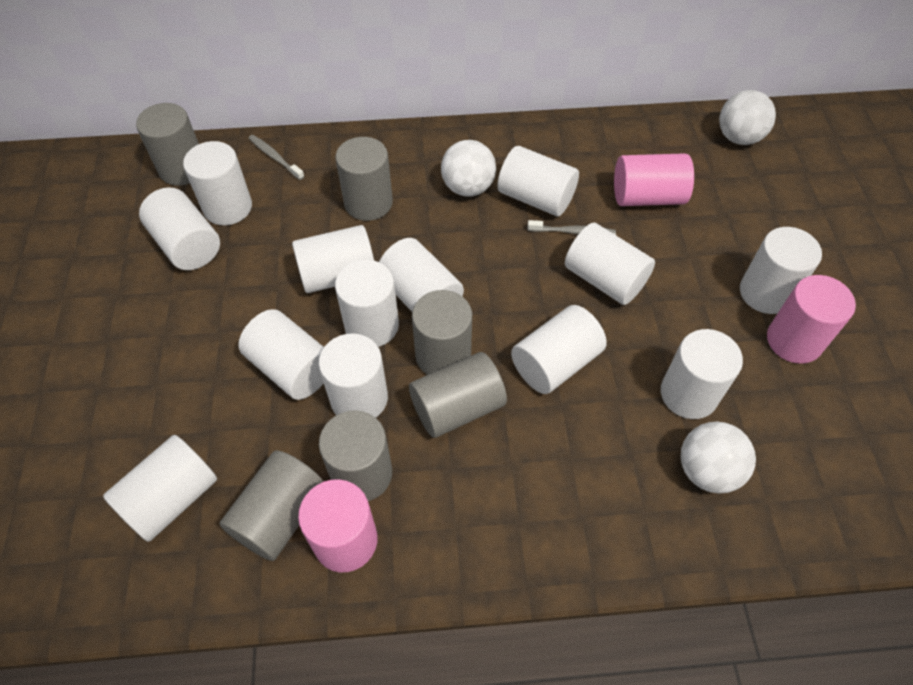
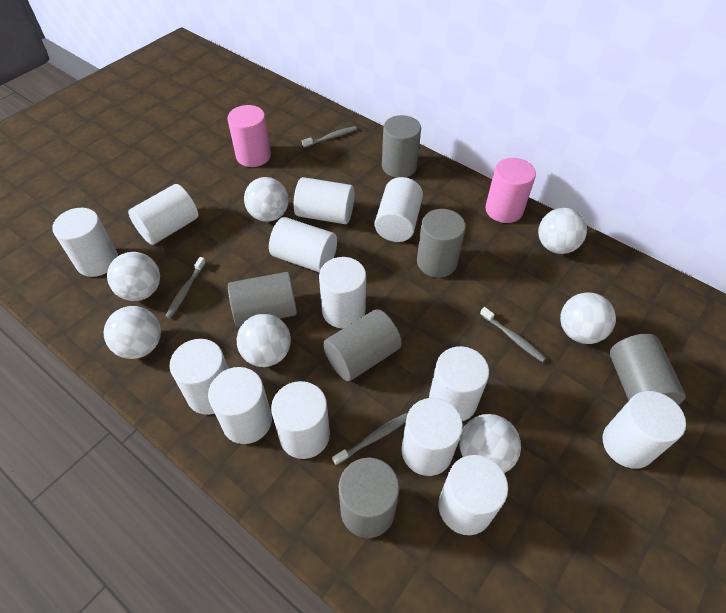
grey toothbrush: [249,135,305,180] [528,220,616,235] = 2 -> [165,257,206,318] [302,126,357,148] [332,413,407,465] [480,307,546,362] = 4
pink cylinder: [298,479,378,572] [614,153,694,206] [767,275,856,364] = 3 -> [228,105,271,167] [485,158,536,223] = 2
white ball: [441,140,496,197] [681,421,756,493] [719,90,776,145] = 3 -> [103,306,161,359] [107,252,160,301] [237,314,291,367] [244,177,289,222] [460,414,521,473] [538,208,587,254] [560,292,616,344] = 7

